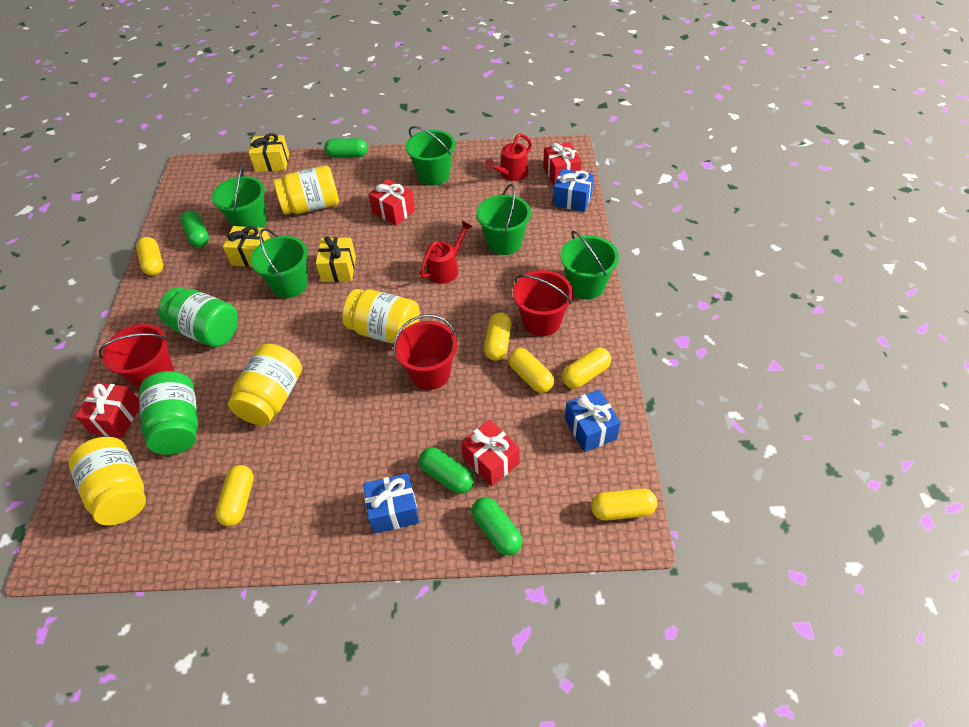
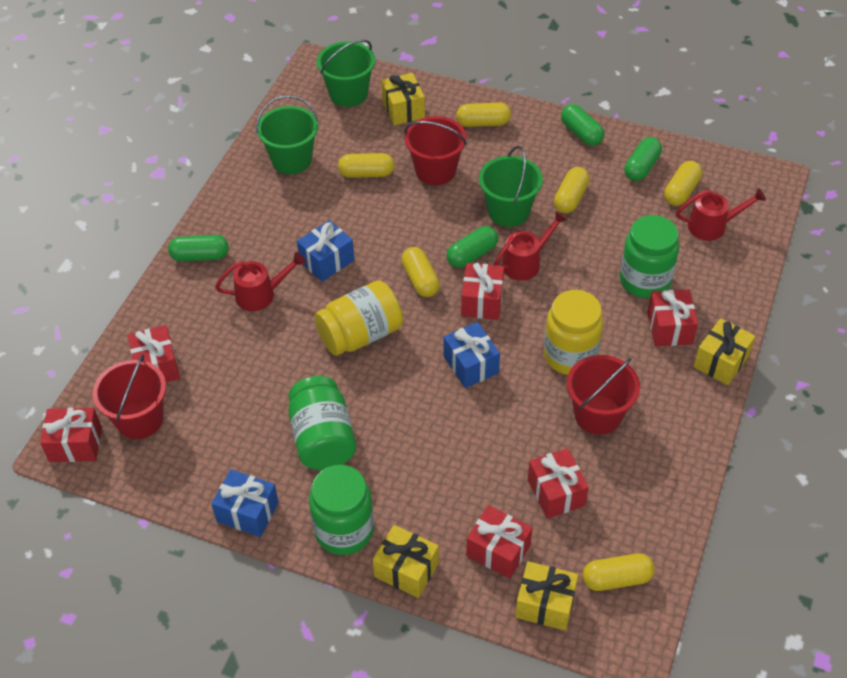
green bucket: [212,165,267,228] [250,228,308,298] [406,126,455,185] [476,184,531,255] [560,230,619,299] = 5 -> [256,95,318,174] [317,40,375,107] [479,146,543,227] = 3
green jar: [139,371,198,455] [158,287,238,347] = 2 -> [288,376,356,470] [309,465,374,555] [620,215,679,298] = 3
red gift: [75,383,140,438] [369,179,415,226] [461,420,520,486] [543,142,582,185] = 4 -> [40,408,102,462] [128,325,180,382] [461,263,504,320] [466,505,532,579] [528,448,589,519] [648,290,698,346] = 6
red watering can: [420,221,473,284] [484,133,532,181] = 2 -> [215,252,306,311] [494,211,567,281] [676,188,766,241] = 3
yellow gift: [223,226,270,267] [249,133,289,172] [316,236,356,282] = 3 -> [373,525,439,598] [381,73,425,126] [515,561,578,631] [694,318,756,385] = 4
yellow jar: [69,437,146,526] [228,344,302,426] [274,166,339,215] [342,289,420,344] = 4 -> [314,280,403,356] [544,290,603,375] = 2

